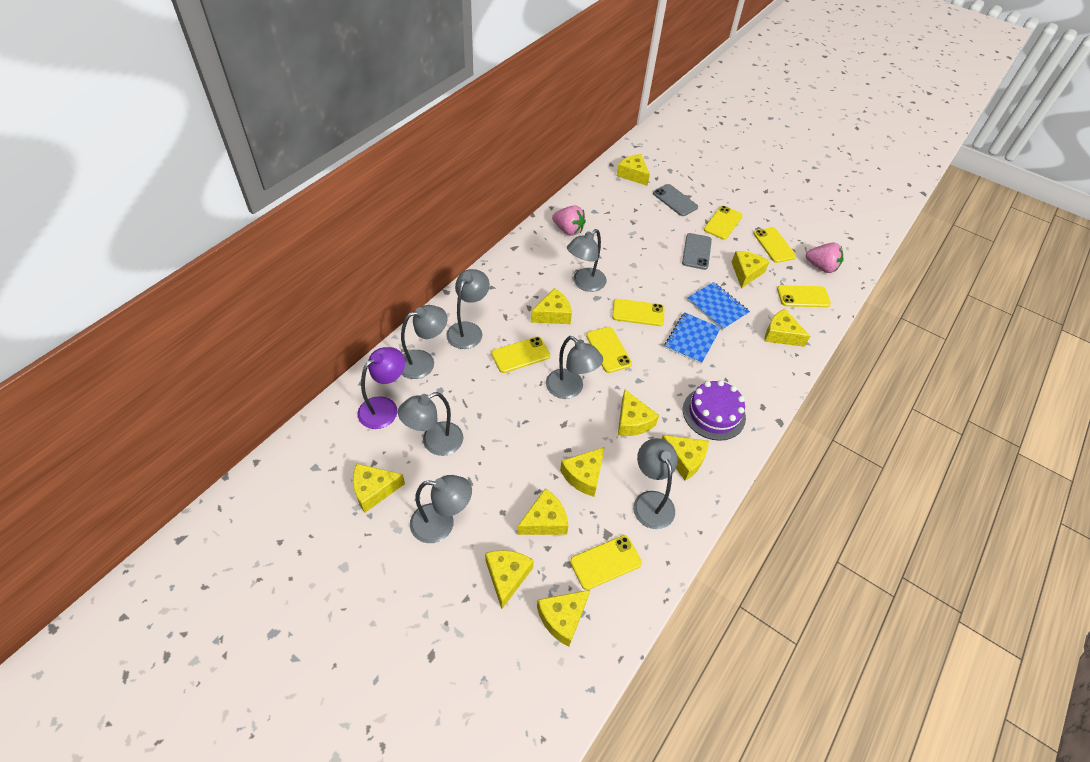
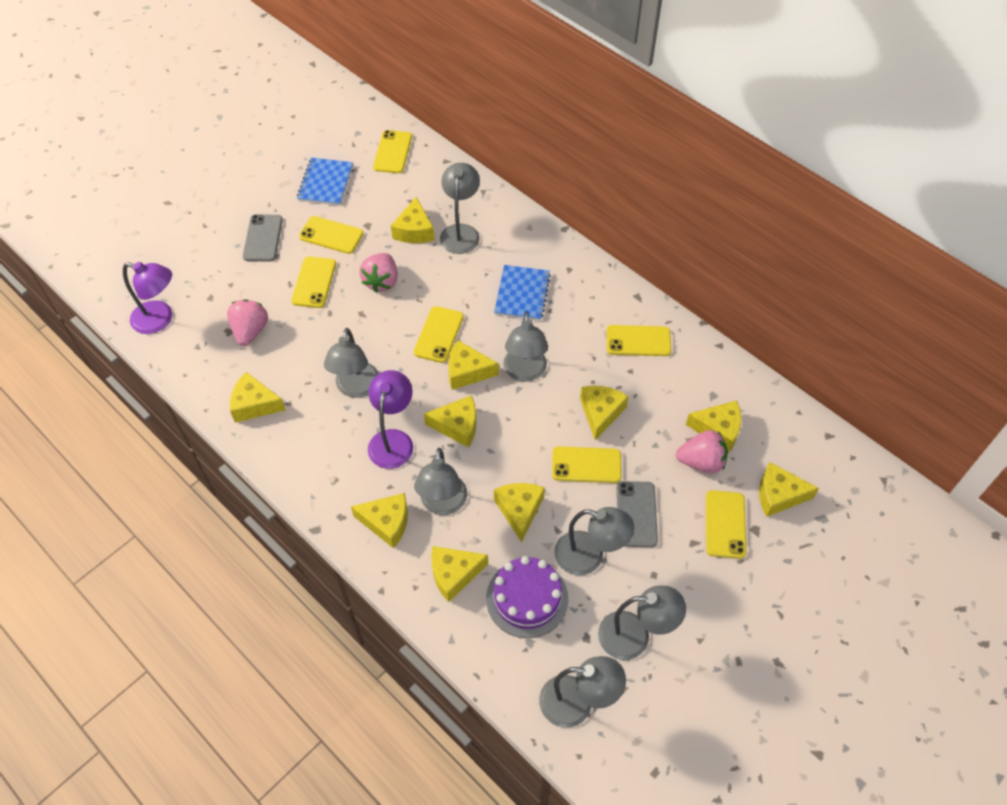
pink strawberry: [552,205,586,236] [806,243,843,273] = 2 -> [227,299,268,346] [359,253,398,293] [676,430,728,473] = 3
purple lamp: [358,347,405,429] = 1 -> [123,262,172,334] [368,370,413,469] = 2
yellow cheese: [353,463,405,513] [485,550,534,609] [517,488,569,535] [531,288,572,324] [537,590,590,647] [560,447,605,497] [617,154,650,186] [618,390,659,436] [662,435,709,481] [732,251,770,288] [765,309,810,347] = 11 -> [230,372,285,422] [351,493,408,548] [391,197,435,243] [424,395,476,448] [431,546,488,602] [448,340,499,390] [494,483,545,542] [580,386,629,440] [686,400,741,452] [759,462,819,517] = 10

